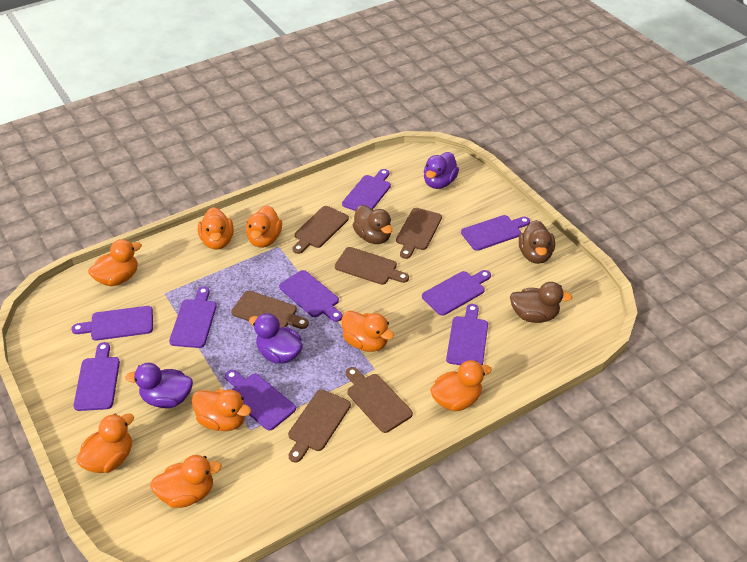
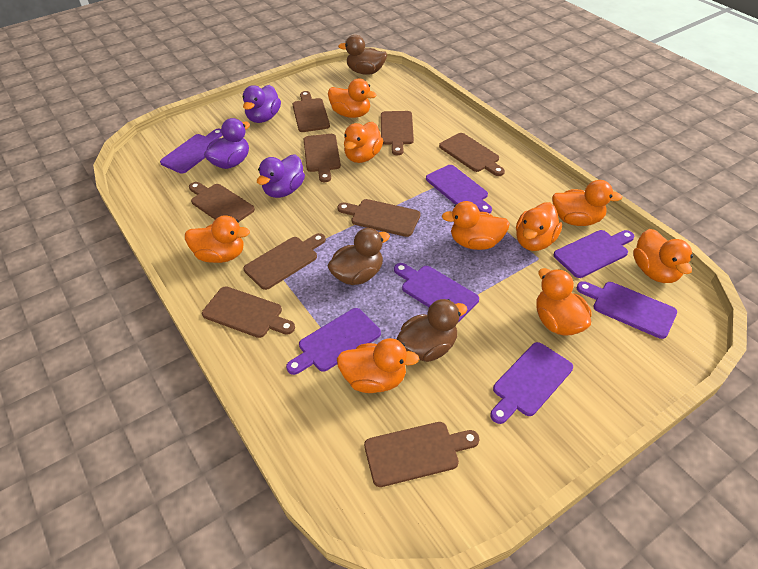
brown cutting board: [231,291,309,329] [288,389,351,463] [293,206,349,254] [335,247,409,285] [346,367,413,433] [396,208,442,259] = 6 -> [189,182,255,222] [202,287,295,338] [243,233,326,290] [292,91,330,132] [304,134,341,182] [337,199,420,237] [364,422,480,487] [381,111,414,155] [439,133,505,176] = 9
orange duck: [76,413,134,473] [88,239,142,286] [150,455,222,508] [192,389,251,431] [198,207,234,249] [246,205,282,248] [342,311,394,352] [430,360,492,411] = 8 -> [185,215,250,263] [328,79,377,118] [337,338,419,393] [344,122,383,163] [442,201,510,250] [516,202,562,251] [536,268,592,336] [552,180,622,226] [633,229,693,283] = 9
purple cutting board: [71,306,153,341] [74,342,120,411] [169,286,217,348] [225,370,296,430] [279,270,342,322] [342,169,391,211] [422,270,491,316] [446,304,488,365] [461,215,530,251] = 9 -> [160,129,223,174] [286,308,381,375] [394,263,479,322] [426,165,492,214] [490,342,573,424] [554,230,634,278] [577,281,677,339] = 7

